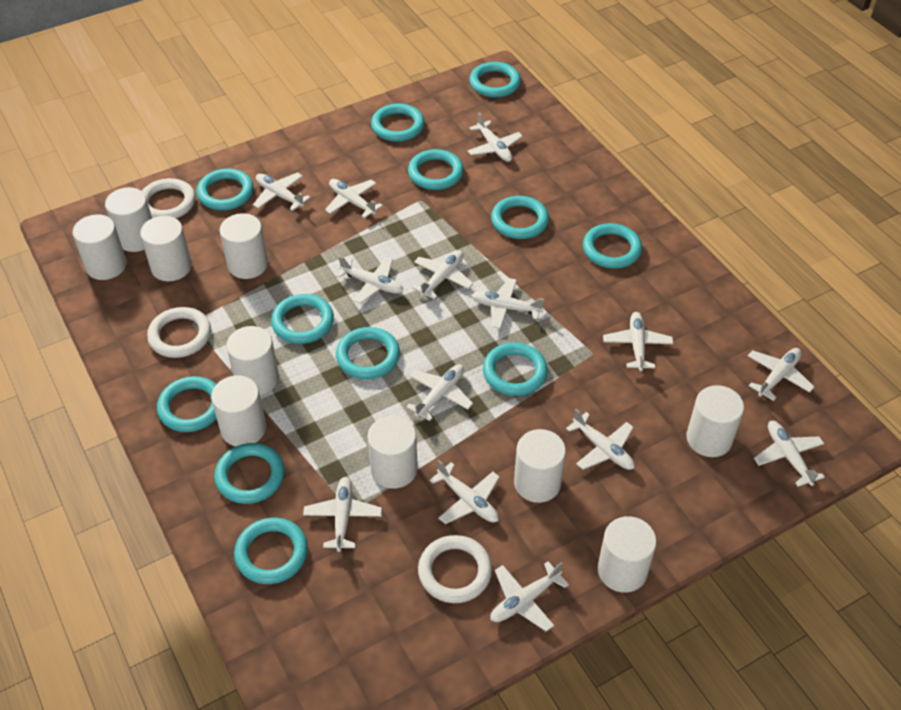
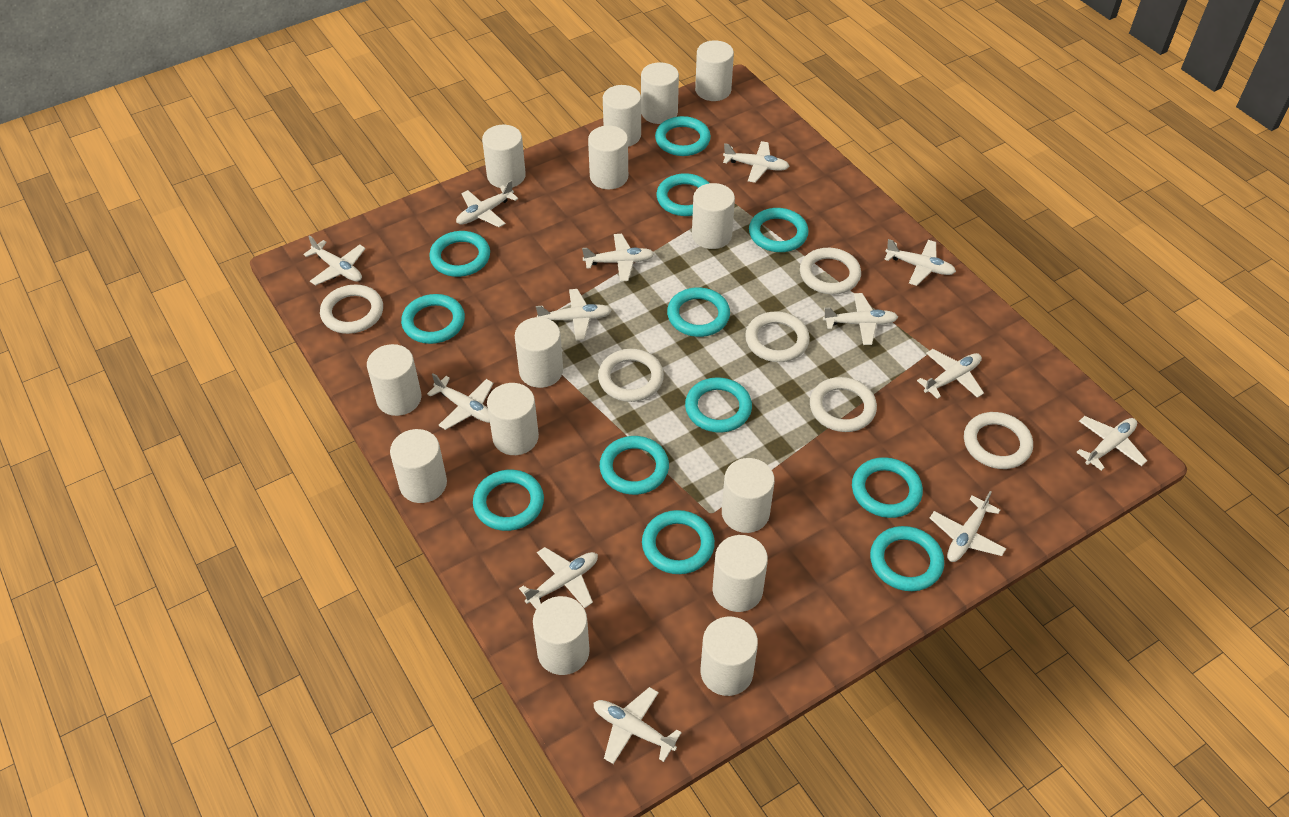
white cylinder: [72,214,127,280] [105,187,152,252] [140,216,192,281] [211,375,266,446] [220,213,268,279] [226,326,279,395] [368,416,418,489] [514,429,566,503] [598,516,657,593] [686,385,744,457] = 10 -> [367,344,421,416] [390,429,447,503] [482,125,526,188] [487,383,539,455] [515,317,563,388] [533,596,590,675] [588,125,628,189] [603,85,641,147] [641,62,679,124] [692,183,735,249] [695,40,734,101] [701,616,758,696] [713,535,768,612] [722,458,775,533] = 14
white plane: [253,172,311,211] [303,477,382,552] [325,179,383,218] [336,256,403,304] [406,364,473,421] [412,251,473,299] [429,460,500,524] [468,113,523,162] [471,278,544,329] [490,561,569,632] [566,409,635,470] [603,312,673,371] [748,348,814,401] [754,421,825,487] = 14 -> [303,235,366,286] [427,373,494,430] [456,180,518,227] [519,547,598,609] [536,289,612,341] [582,234,655,282] [593,687,682,764] [723,141,790,183] [823,293,898,345] [884,239,956,286] [917,349,984,399] [930,491,1006,562] [1076,416,1147,471] = 13
white ring: [142,178,195,219] [147,307,211,358] [418,535,492,603] = 3 -> [320,284,383,334] [598,349,664,402] [745,311,810,362] [800,248,861,295] [810,377,877,432] [964,412,1033,469] = 6

